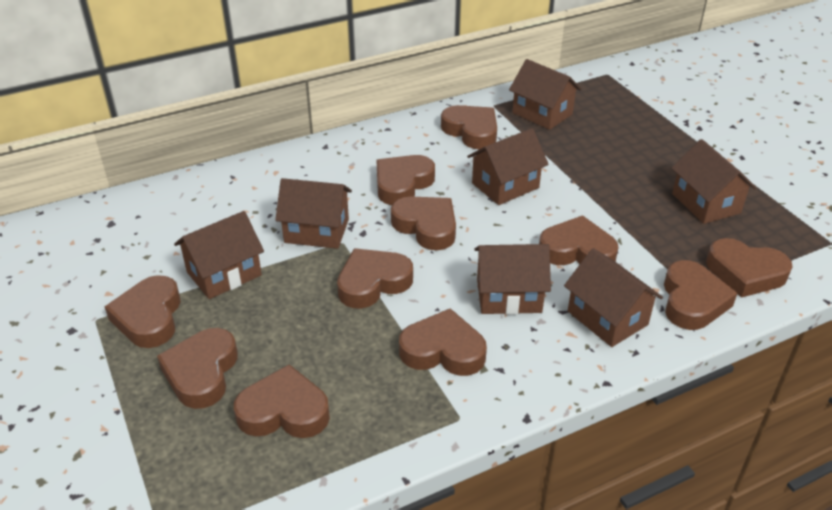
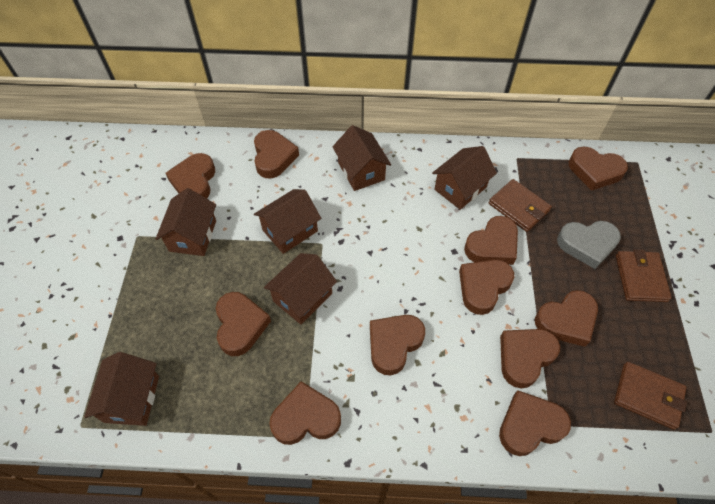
brown house: [174,211,264,299] [275,178,352,249] [467,128,549,205] [474,244,551,315] [509,59,581,130] [564,248,663,347] [671,139,756,224] = 7 -> [84,352,159,426] [155,188,216,256] [254,189,321,254] [264,253,337,324] [332,125,391,191] [432,146,497,210] = 6
brown wallet: none = 0 -> [489,179,552,232] [614,362,687,430] [616,249,672,302] = 3
grey heart: none = 0 -> [557,221,621,269] = 1

